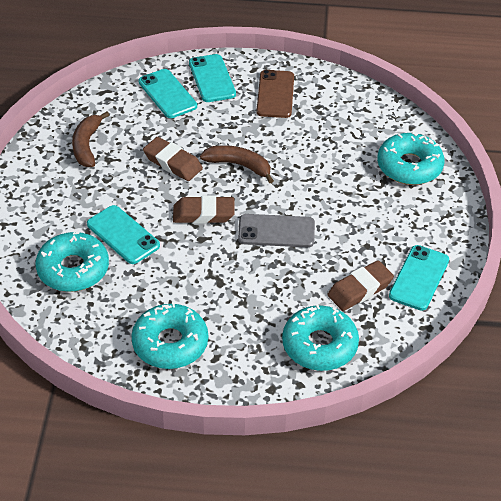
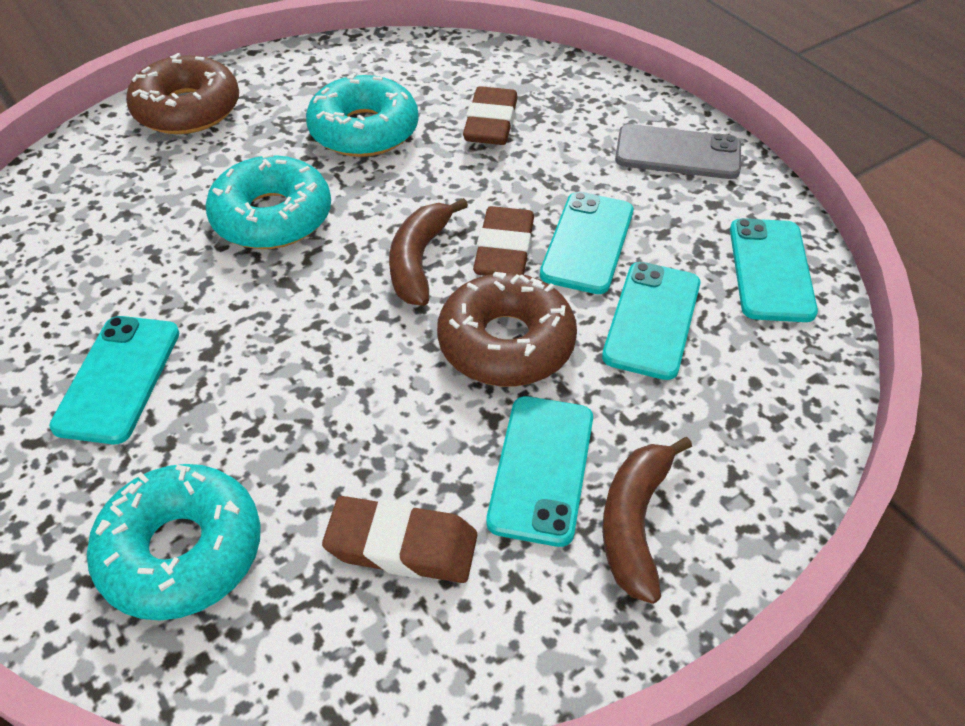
brown donut: none = 0 -> [126,53,239,134] [437,272,577,387] = 2
brown phone: [256,70,294,118] = 1 -> none = 0
turquoise donut: [35,231,109,292] [132,302,208,369] [282,304,359,371] [377,132,444,185] = 4 -> [87,464,260,621] [205,153,331,249] [306,73,419,157] = 3
turquoise phone: [87,205,160,264] [139,69,197,118] [189,54,236,102] [389,245,449,311] = 4 -> [49,316,179,444] [486,396,593,547] [540,192,633,294] [602,262,700,380] [730,218,818,322] = 5

